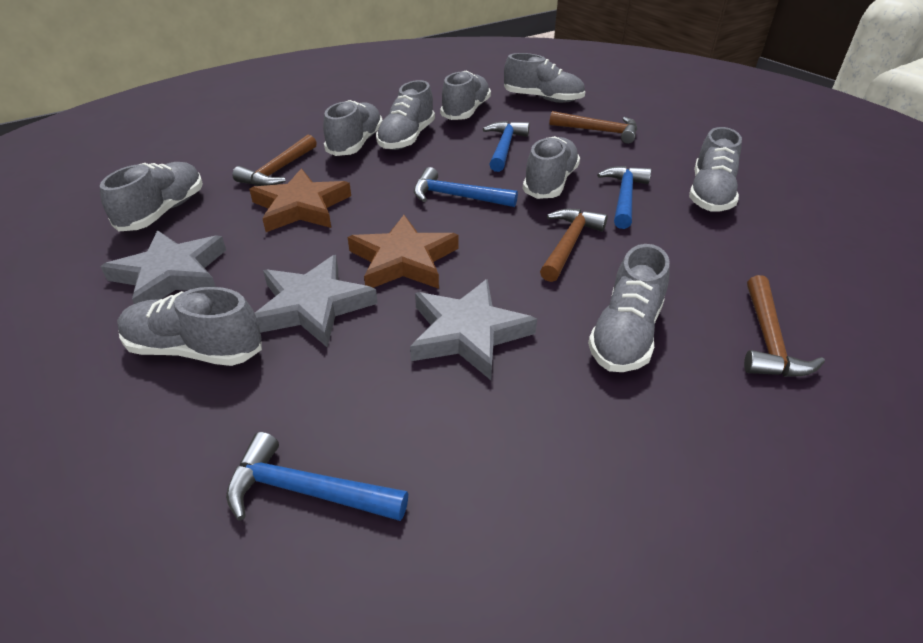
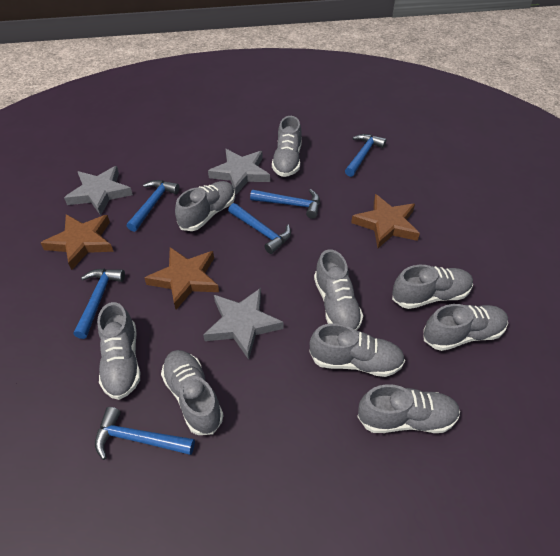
blue hammer: [226,432,408,521] [414,167,518,207] [483,121,530,172] [597,166,651,229] = 4 -> [73,269,125,339] [95,407,195,460] [127,180,180,232] [228,203,291,254] [250,189,320,219] [345,134,386,177] = 6
brown hammer: [232,135,317,186] [540,209,608,282] [549,111,637,144] [744,275,825,377] = 4 -> none = 0
brown star: [249,169,351,232] [348,215,458,289] = 2 -> [41,214,114,270] [145,247,219,310] [351,194,420,248] = 3

